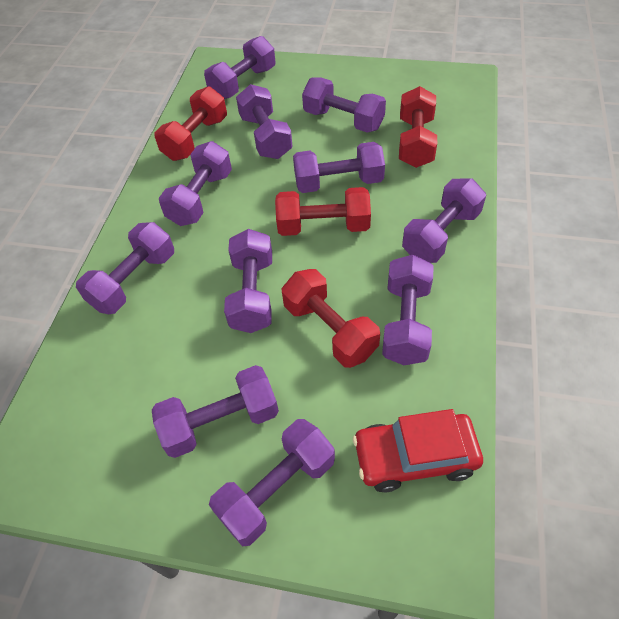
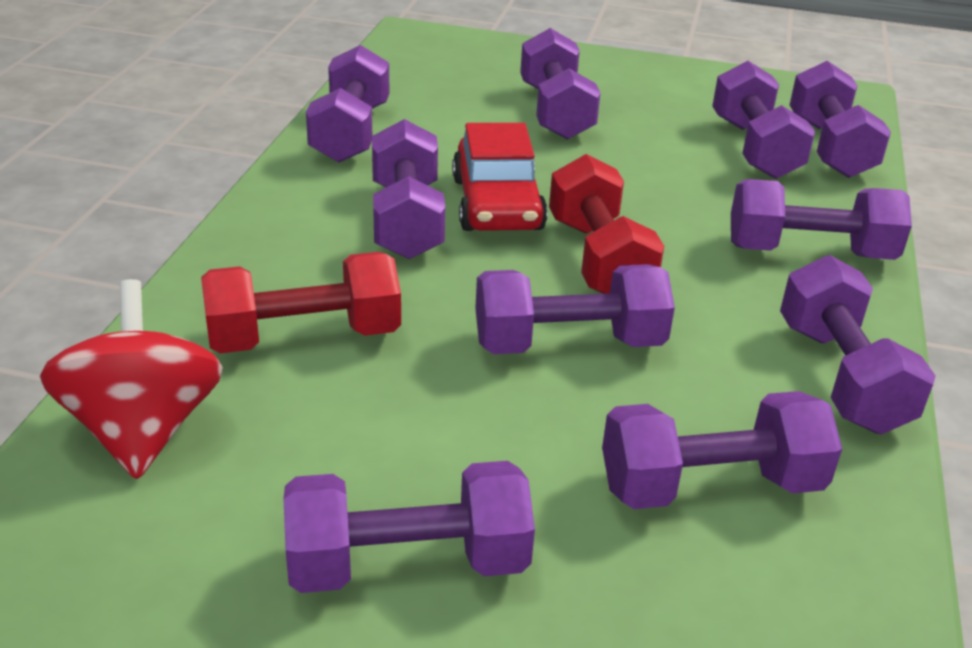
purple dumbbell: [76,222,174,314] [152,365,279,458] [159,141,232,226] [204,36,276,99] [209,419,335,546] [224,229,272,333] [236,84,293,159] [293,142,385,193] [302,77,386,133] [382,255,434,365] [402,178,486,263] = 11 -> [284,461,535,593] [306,45,389,163] [372,119,445,259] [475,264,675,354] [520,28,601,139] [602,391,842,509] [712,61,815,179] [731,179,912,260] [780,255,936,434] [790,61,891,178] = 10
red dumbbell: [154,86,227,161] [275,187,371,236] [282,269,380,368] [399,86,437,168] = 4 -> [201,252,401,353] [549,154,664,294] = 2
red spinning top: none = 0 -> [39,279,223,479] = 1

